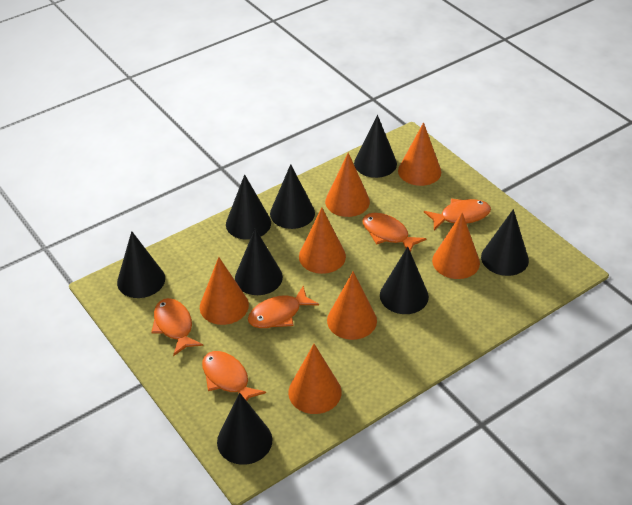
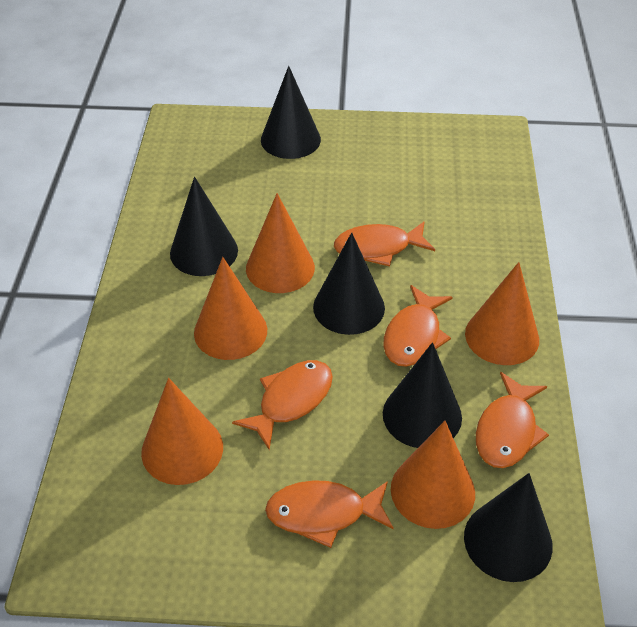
black cone: [117,231,165,298] [217,393,272,465] [226,174,271,240] [235,228,283,295] [270,164,315,229] [354,115,397,178] [380,247,429,314] [481,209,529,276] = 8 -> [170,177,238,276] [261,66,321,159] [313,232,385,335] [383,342,462,448] [464,473,553,582] = 5
orange cone: [200,257,249,325] [288,344,342,414] [299,207,346,274] [325,153,370,217] [327,272,377,340] [398,122,441,186] [432,213,480,279] = 7 -> [141,378,223,485] [194,257,267,360] [246,193,315,293] [391,421,475,529] [465,262,539,365] = 5

